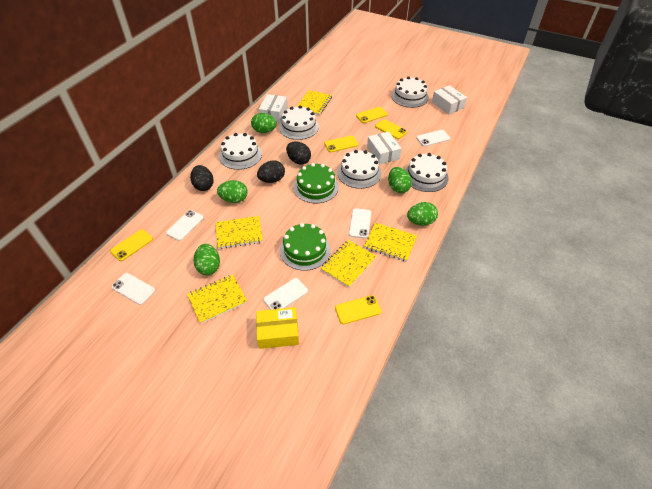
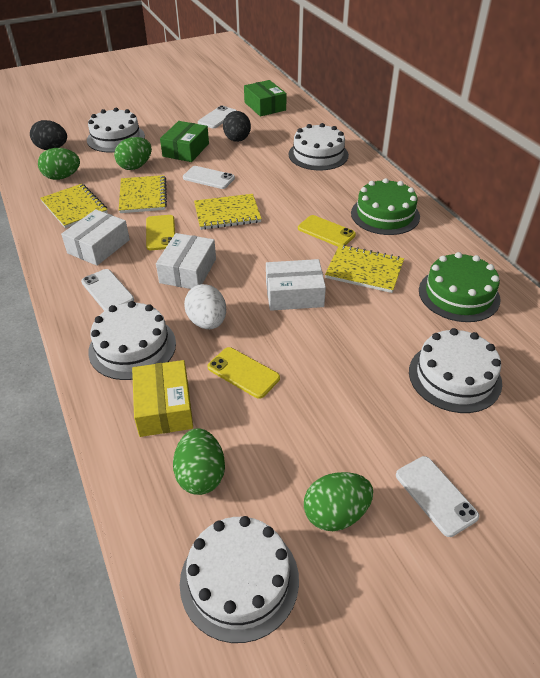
black egg: [190,165,214,191] [257,160,285,183] [286,141,311,165] = 3 -> [30,120,67,150] [223,111,251,142] = 2
green box: none = 0 -> [160,121,209,162] [244,80,287,116] = 2
green egg: [193,244,220,275] [217,180,248,203] [251,113,277,133] [388,167,412,193] [407,202,438,226] = 5 -> [38,148,80,180] [114,137,152,170] [173,428,225,495] [304,472,373,531] = 4
white egg: none = 0 -> [184,284,226,329] = 1
white phone: [111,273,155,305] [166,210,204,241] [263,278,308,310] [349,208,371,239] [416,130,450,147] = 5 -> [81,269,134,311] [183,166,235,189] [198,106,237,128] [396,456,479,537] = 4
yellow notebook: [187,274,247,324] [216,216,263,249] [297,90,332,115] [321,240,377,288] [364,223,417,262] = 5 -> [40,184,108,229] [119,175,167,213] [194,194,262,230] [325,245,404,293] = 4
yellow phone: [110,229,153,261] [324,135,358,152] [335,295,381,324] [356,107,388,123] [375,119,407,139] = 5 -> [146,215,175,250] [208,347,280,399] [298,215,356,247] = 3

